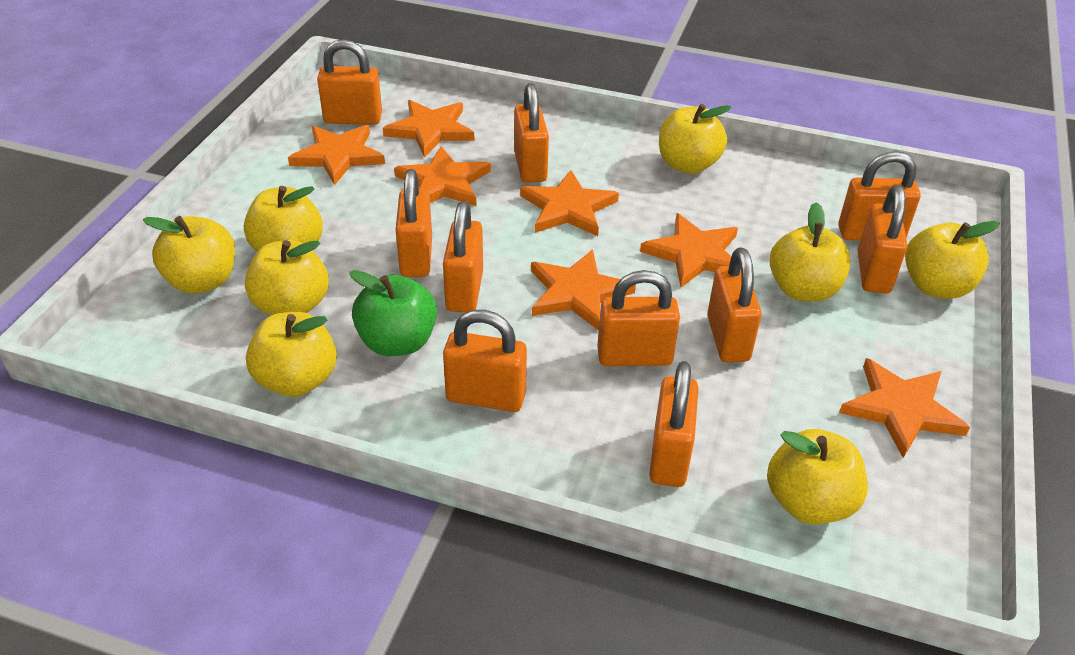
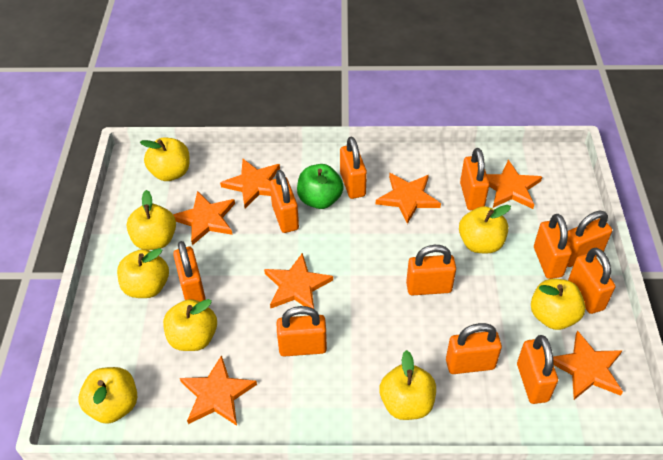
orange padlock: [317,39,382,125] [396,169,432,277] [443,201,483,312] [443,310,527,412] [514,83,549,183] [597,270,680,366] [649,361,699,487] [707,248,762,362] [838,151,921,240] [857,185,907,293] = 10 -> [173,241,206,302] [270,170,299,233] [276,306,327,356] [340,137,367,199] [406,245,456,295] [446,323,502,374] [460,148,489,210] [517,335,558,404] [534,214,572,279] [567,211,612,267] [568,248,615,314] = 11

